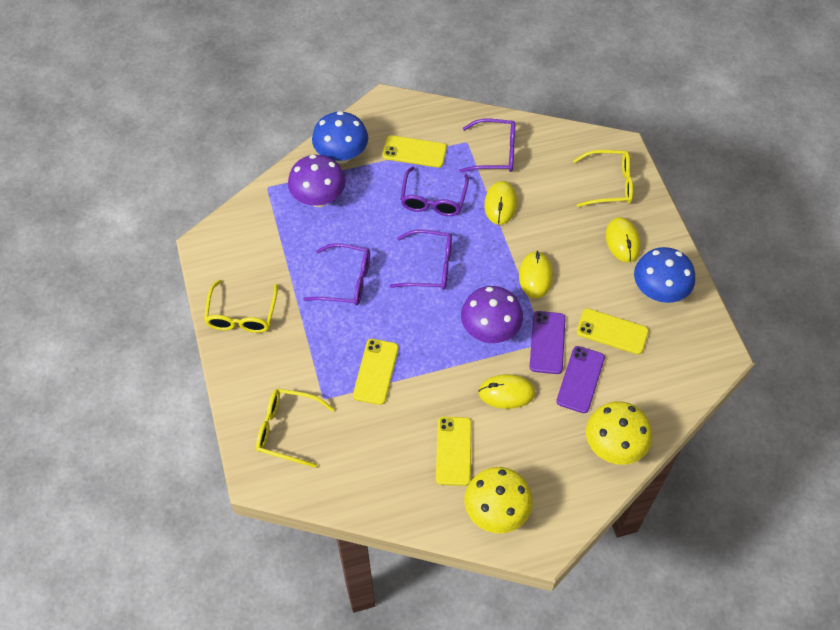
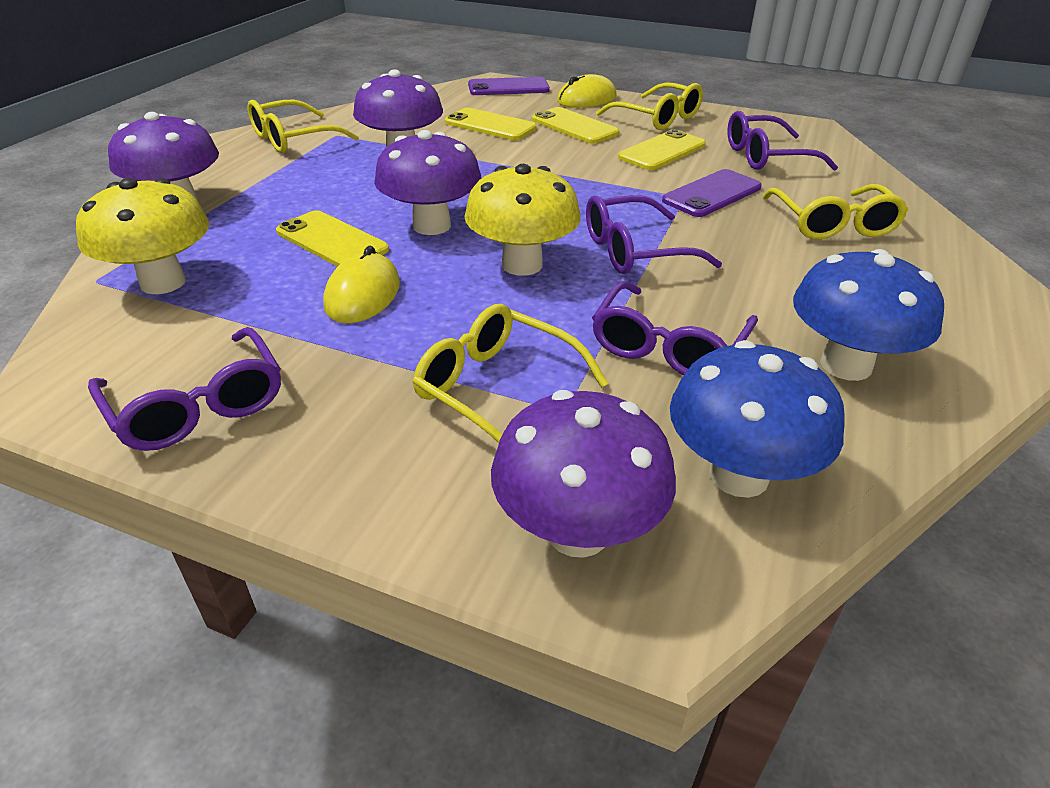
purple mushroom: [288,155,346,207] [461,286,523,343] = 2 -> [108,112,219,203] [353,70,443,147] [374,130,481,235] [491,390,676,558] = 4
yellow glasses: [204,280,278,333] [256,388,334,468] [573,150,633,207] = 3 -> [248,100,359,153] [413,304,609,443] [596,82,703,130] [763,184,908,240] = 4
yellow mouse: [478,374,536,409] [484,181,517,225] [519,251,553,298] [606,217,641,262] = 4 -> [323,246,400,323] [557,74,617,108] = 2

